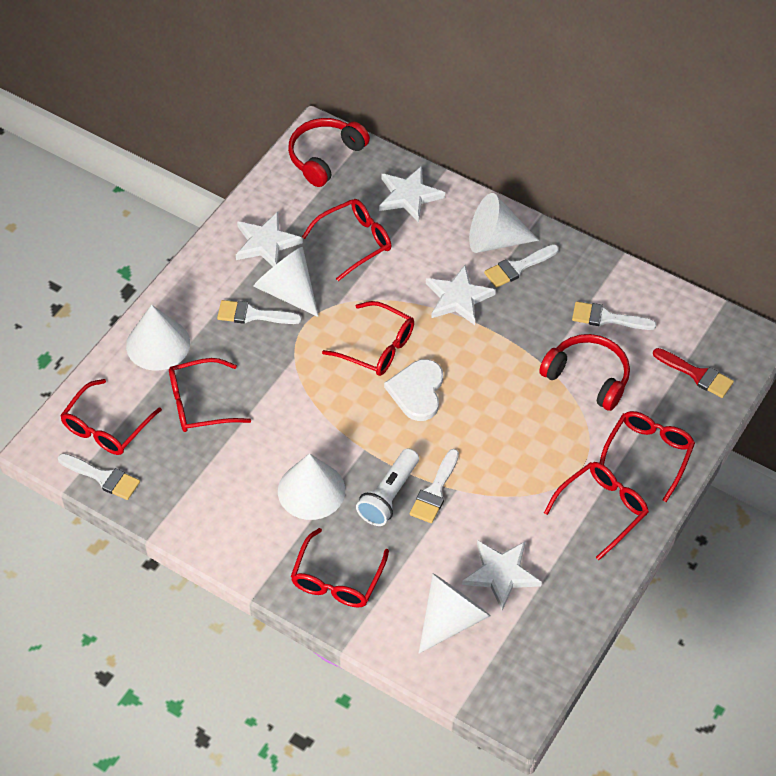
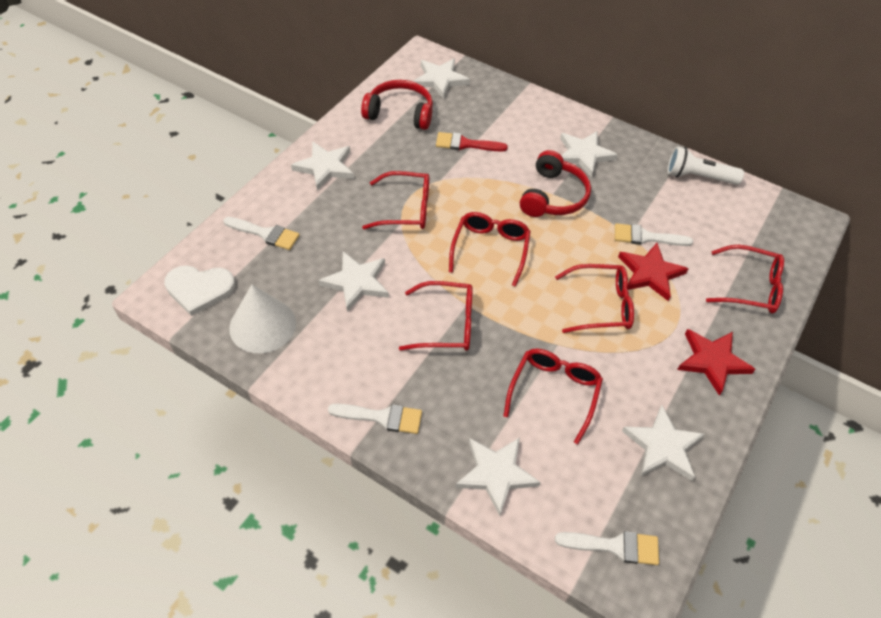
red glasses: [60,379,162,455] [169,358,251,432] [291,528,389,608] [302,199,391,281] [322,301,414,376] [544,462,649,560] [600,411,695,502] = 7 -> [362,171,429,229] [399,281,473,351] [449,212,531,287] [503,348,603,444] [555,264,634,333] [706,245,784,314] = 6
red star: none = 0 -> [618,243,689,301] [677,329,755,396] = 2
white brush: [58,453,140,500] [217,300,302,324] [410,449,459,523] [484,244,559,288] [572,302,657,330] = 5 -> [223,217,300,250] [328,403,422,434] [555,531,659,565] [615,223,693,246] = 4
white cone: [126,305,190,371] [253,247,319,317] [278,453,345,520] [419,573,490,654] [469,193,539,253] = 5 -> [229,285,296,353] = 1
white star: [236,212,303,267] [379,166,445,223] [426,265,496,325] [462,540,542,610] = 4 -> [291,141,354,191] [319,252,389,312] [413,59,470,99] [455,437,541,516] [560,131,618,178] [622,405,705,481] = 6

